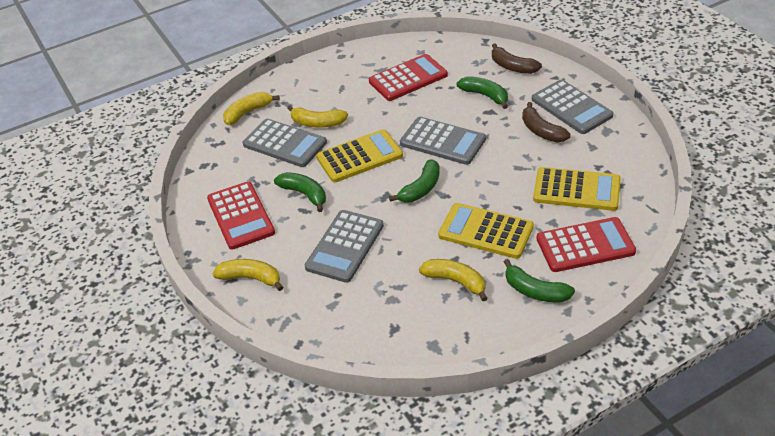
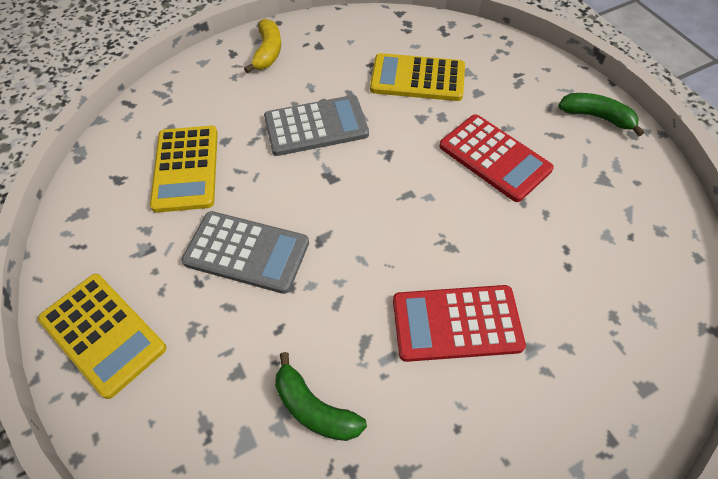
brown banana: [492,43,542,74] [522,102,570,142] = 2 -> none = 0
green banana: [274,172,326,212] [389,159,440,203] [456,76,508,109] [504,259,575,303] = 4 -> [275,352,367,441] [558,93,644,137] = 2
grey calculator: [243,119,327,167] [305,210,384,283] [400,117,486,165] [532,80,614,134] = 4 -> [181,211,309,294] [264,95,369,156] = 2
red calculator: [207,181,275,250] [369,54,448,101] [536,217,636,272] = 3 -> [393,285,526,362] [439,114,554,202] = 2
yellow banana: [212,259,283,291] [223,92,280,125] [287,105,348,127] [419,259,488,301] = 4 -> [244,19,281,73] = 1

